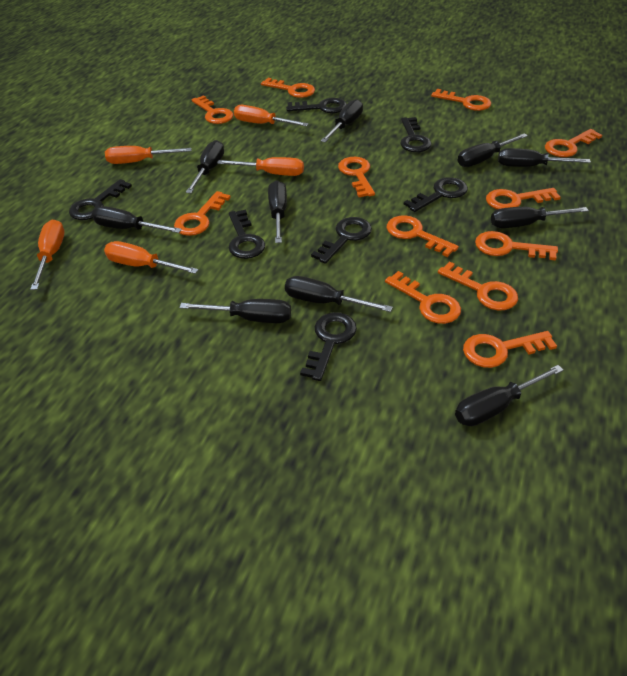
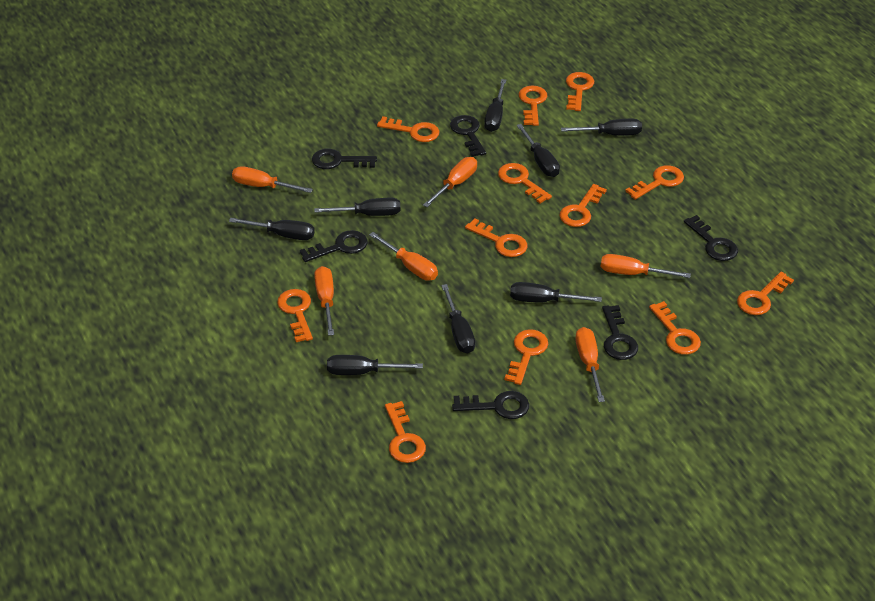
black key: [69,179,132,220] [229,210,265,259] [286,98,346,113] [300,312,357,381] [311,217,372,264] [400,117,432,152] [404,177,468,212] = 7 -> [300,230,368,262] [312,149,377,169] [450,115,486,157] [452,391,529,419] [602,305,638,360] [684,215,738,261] = 6
black screwdriver: [92,206,182,233] [179,299,291,323] [186,140,224,193] [268,180,287,243] [285,276,393,312] [321,99,363,142] [455,365,563,426] [458,133,528,167] [491,207,589,228] [498,148,591,167] = 10 -> [229,218,315,240] [314,198,401,216] [327,355,423,375] [441,284,475,353] [484,79,506,132] [510,282,602,303] [516,124,560,177] [561,119,642,135] = 8
orange screwdriver: [30,220,65,290] [104,241,199,274] [105,146,192,164] [217,157,304,176] [234,105,309,126] = 5 -> [232,166,313,193] [314,266,334,336] [369,232,438,281] [423,157,477,207] [575,327,605,402] [601,254,691,278] = 6

